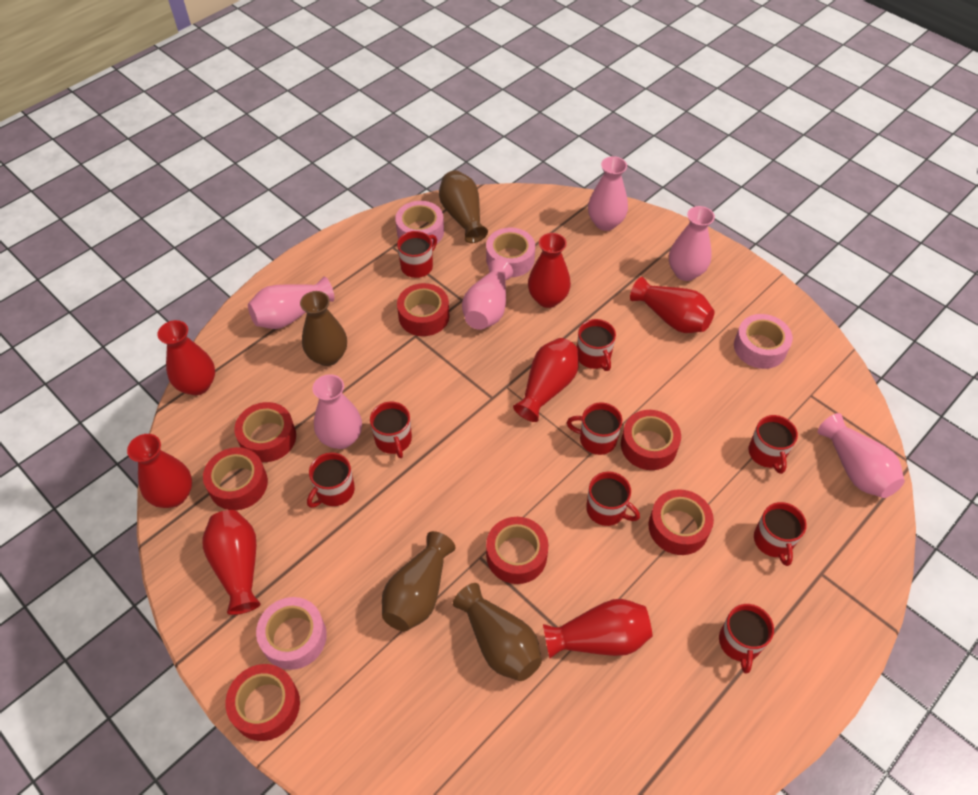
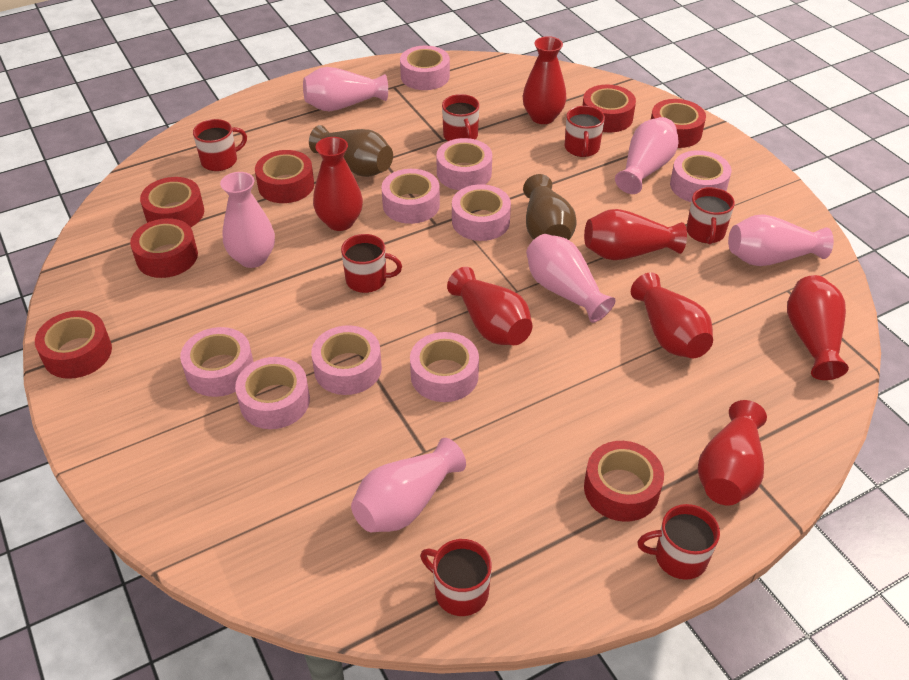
brown vase: [300,291,347,366] [382,531,456,631] [439,171,488,243] [453,583,542,681] = 4 -> [309,125,393,177] [523,174,577,240] = 2
pink tape: [256,597,327,670] [395,201,444,244] [486,228,535,277] [734,314,793,369] = 4 -> [180,327,254,397] [235,357,310,429] [311,325,382,395] [381,169,440,224] [400,46,450,90] [410,332,479,402] [436,138,492,190] [452,184,511,241] [670,150,731,202] = 9
red mug: [307,452,355,508] [370,402,412,458] [397,231,437,278] [567,402,622,455] [577,319,616,371] [586,471,640,526] [719,604,774,674] [749,415,798,474] [754,502,807,566] = 9 -> [193,119,247,171] [341,234,402,293] [420,539,492,616] [442,94,480,141] [564,106,605,157] [637,504,720,580] [686,187,735,244] = 7

